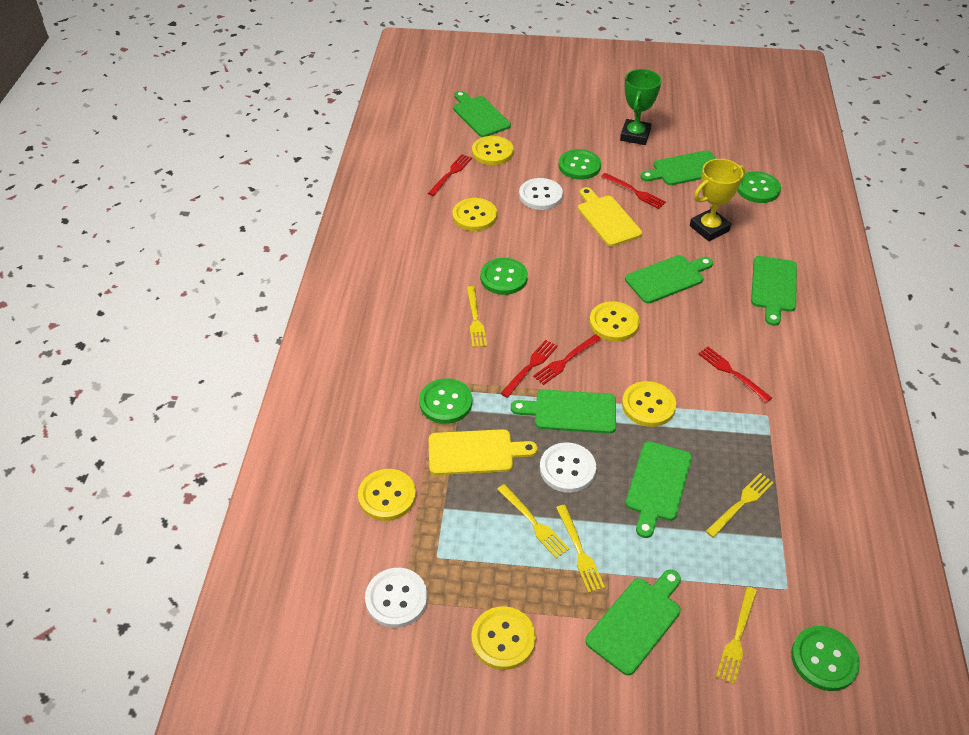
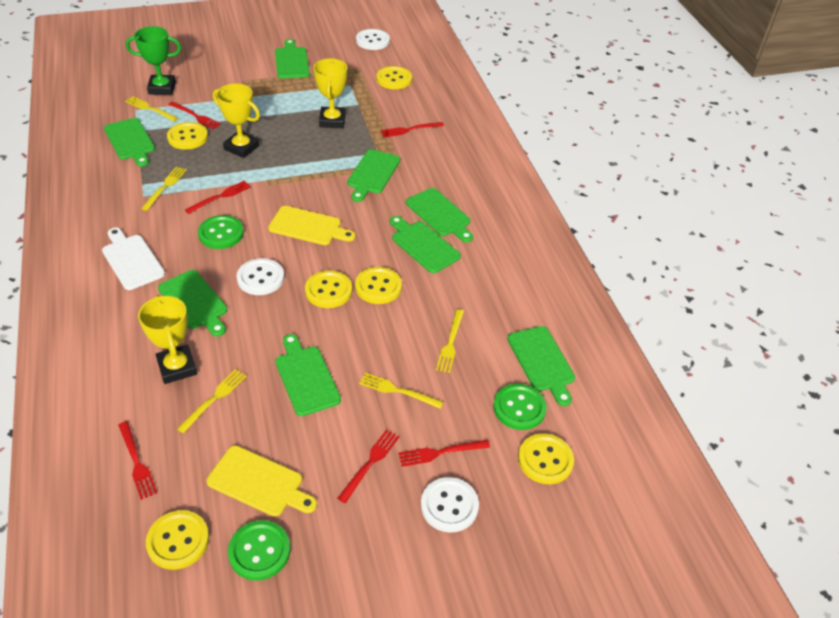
green button: [419,378,472,424] [480,258,528,295] [559,149,601,180] [737,171,781,203] [791,626,860,691] = 5 -> [198,215,244,249] [228,520,290,581] [493,384,547,430] = 3
green cutting board: [453,91,511,137] [511,389,616,434] [586,570,681,675] [625,255,713,303] [626,441,692,538] [640,150,716,185] [751,256,797,326] = 7 -> [104,118,155,167] [158,270,227,336] [275,39,310,79] [275,334,341,416] [347,149,400,202] [390,216,461,273] [406,188,473,242] [507,326,575,406] = 8
red fork: [428,154,472,196] [500,340,558,398] [533,334,601,385] [601,173,666,209] [698,347,772,403] = 5 -> [118,421,157,500] [168,101,221,130] [185,181,251,214] [337,429,399,503] [381,122,444,137] [398,440,490,467] = 6
white cutting board: none = 0 -> [102,228,165,290] = 1
yellow trophy: [690,159,745,241] = 1 -> [138,295,197,384] [213,83,260,158] [313,58,347,128] = 3

